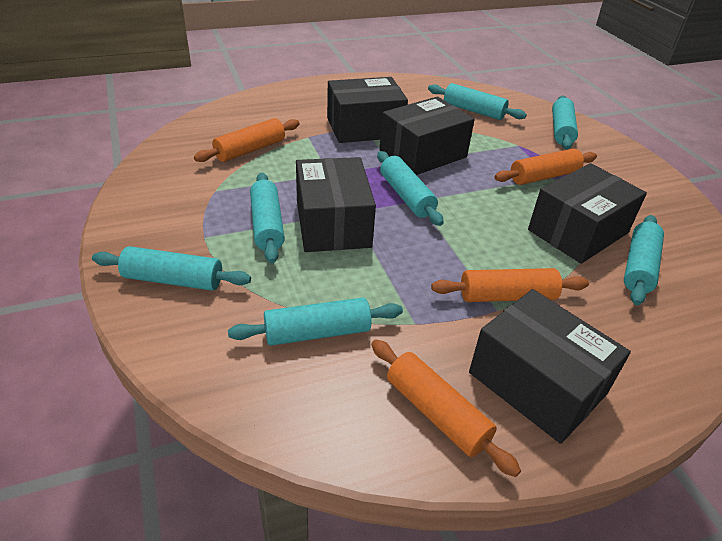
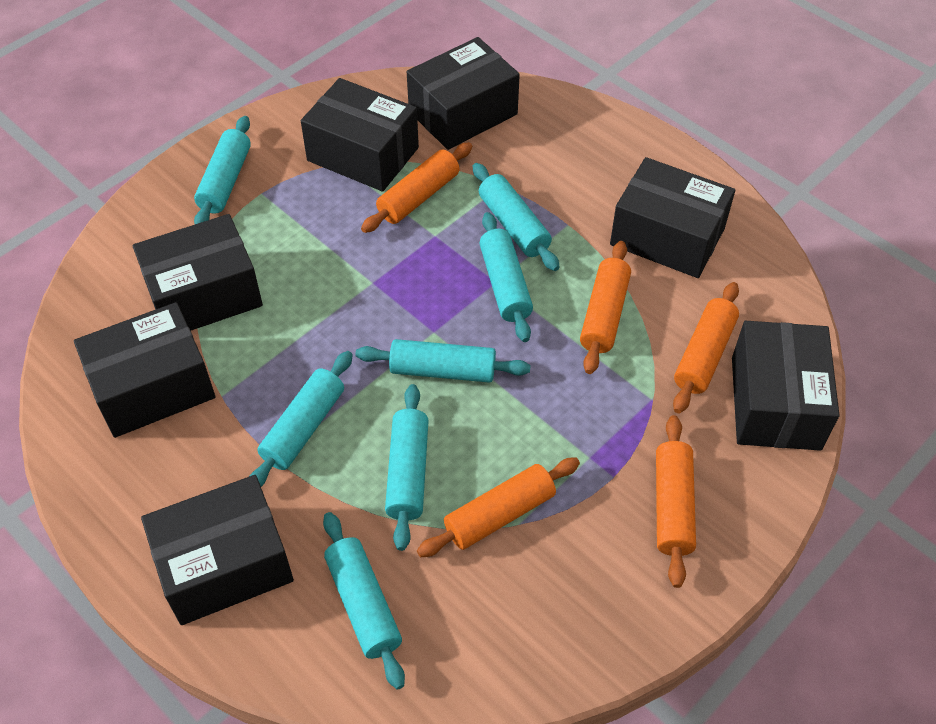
black box: [296,157,376,252] [327,77,408,143] [379,96,475,175] [469,289,631,444] [528,163,647,264] = 5 -> [74,302,215,438] [133,214,263,331] [141,475,294,625] [301,78,419,192] [407,37,520,150] [610,157,735,278] [732,321,840,451] = 7
orange rolling pin: [194,118,300,162] [371,339,521,477] [431,268,589,302] [494,148,597,185] = 4 -> [361,142,472,233] [417,457,580,557] [580,241,631,374] [656,415,696,588] [673,282,739,413] = 5

